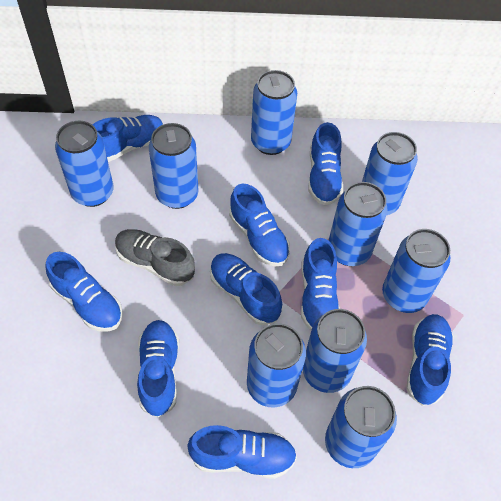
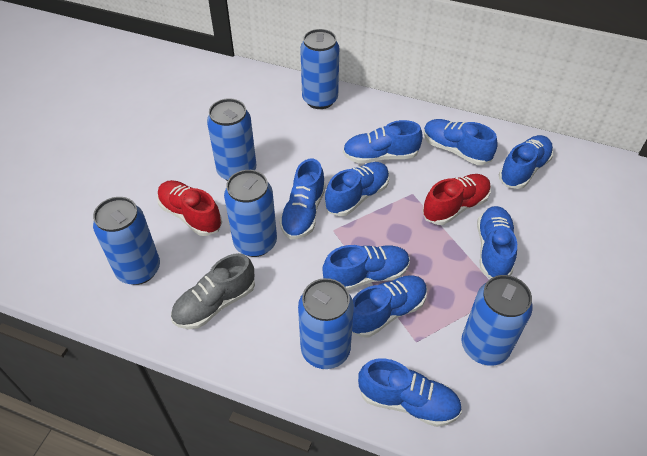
blue can: [55,121,114,207] [149,123,199,209] [247,323,306,408] [251,70,297,155] [303,309,367,393] [325,386,397,468] [328,182,387,266] [362,132,418,215] [382,229,450,313] = 9 -> [93,197,160,285] [207,98,256,181] [224,170,277,257] [298,278,354,369] [300,29,339,109] [461,275,533,366] = 6
red shoe: none = 0 -> [157,180,222,236] [422,174,491,225] = 2

